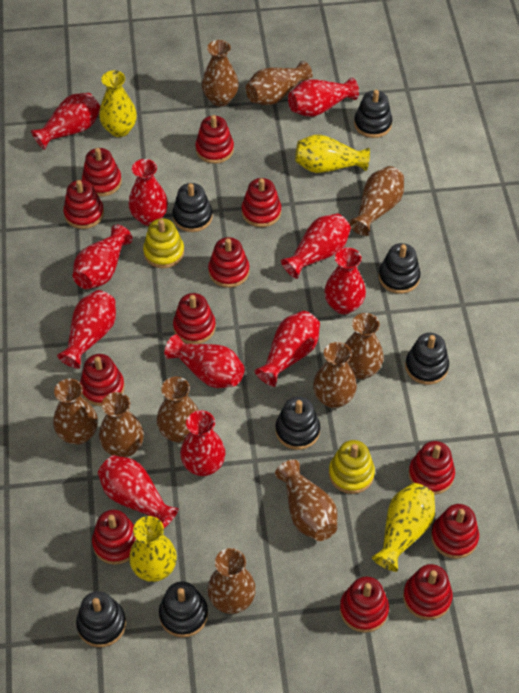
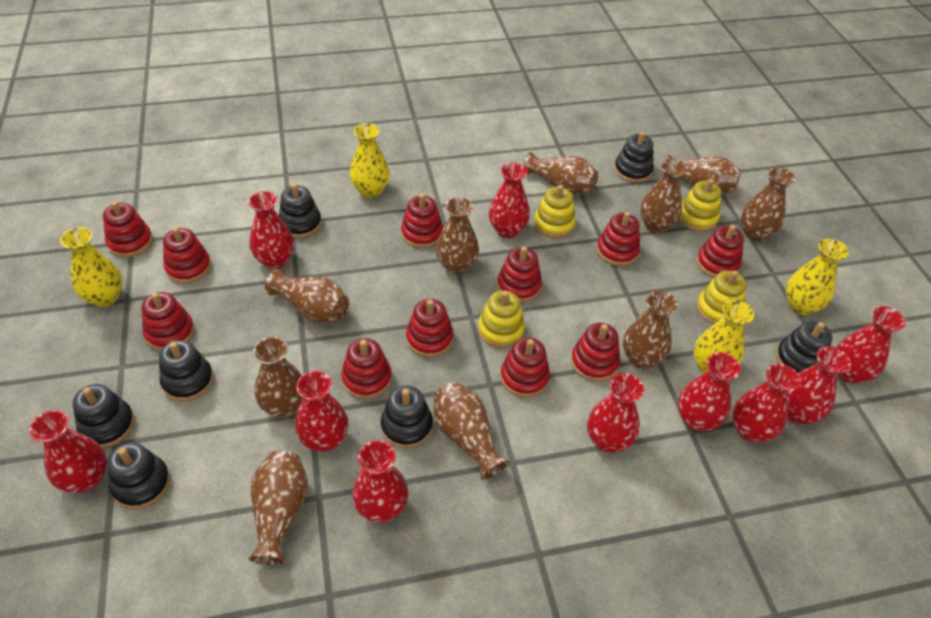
red stacking toy: [63,180,104,229] [80,354,124,406] [82,148,122,197] [92,510,136,565] [173,293,216,344] [195,115,234,164] [208,237,250,288] [242,178,281,227] [340,577,389,633] [403,564,453,620] [409,441,455,495] [431,504,479,559] = 12 -> [103,201,153,257] [141,292,194,351] [163,227,211,284] [341,338,392,399] [401,194,443,248] [406,299,454,357] [497,247,542,303] [500,337,550,398] [571,323,620,382] [597,212,640,266] [696,225,744,278] = 11
red vase: [31,93,100,150] [57,290,116,369] [73,225,133,289] [98,455,179,528] [128,159,168,226] [164,334,245,388] [180,410,225,476] [254,311,320,387] [281,213,351,279] [288,77,359,117] [324,248,366,314] = 11 -> [29,410,107,493] [248,191,294,269] [295,371,348,452] [352,440,409,523] [489,162,530,238] [587,373,644,453] [678,352,741,432] [732,364,801,443] [787,346,851,425] [836,306,905,384] = 10
yellow stacking toy: [143,218,184,268] [329,440,375,494] = 2 -> [478,290,525,348] [534,185,576,239] [679,179,721,232] [696,270,747,324] = 4

